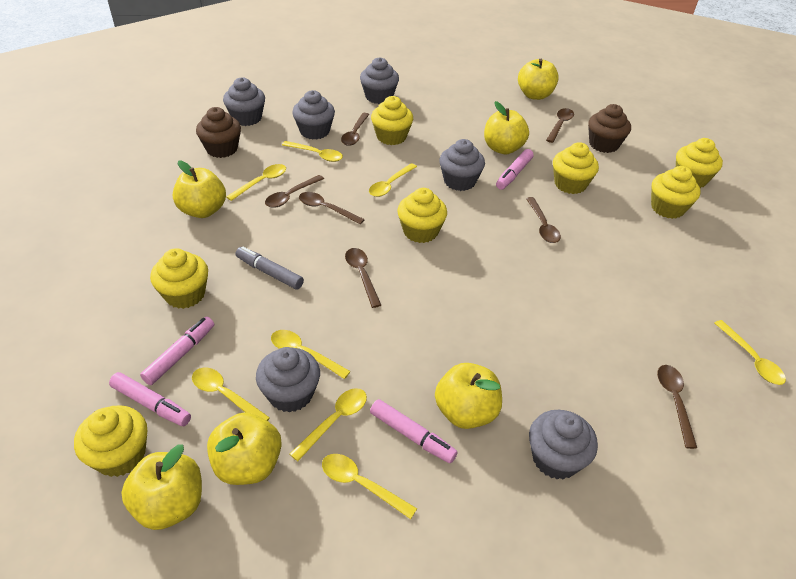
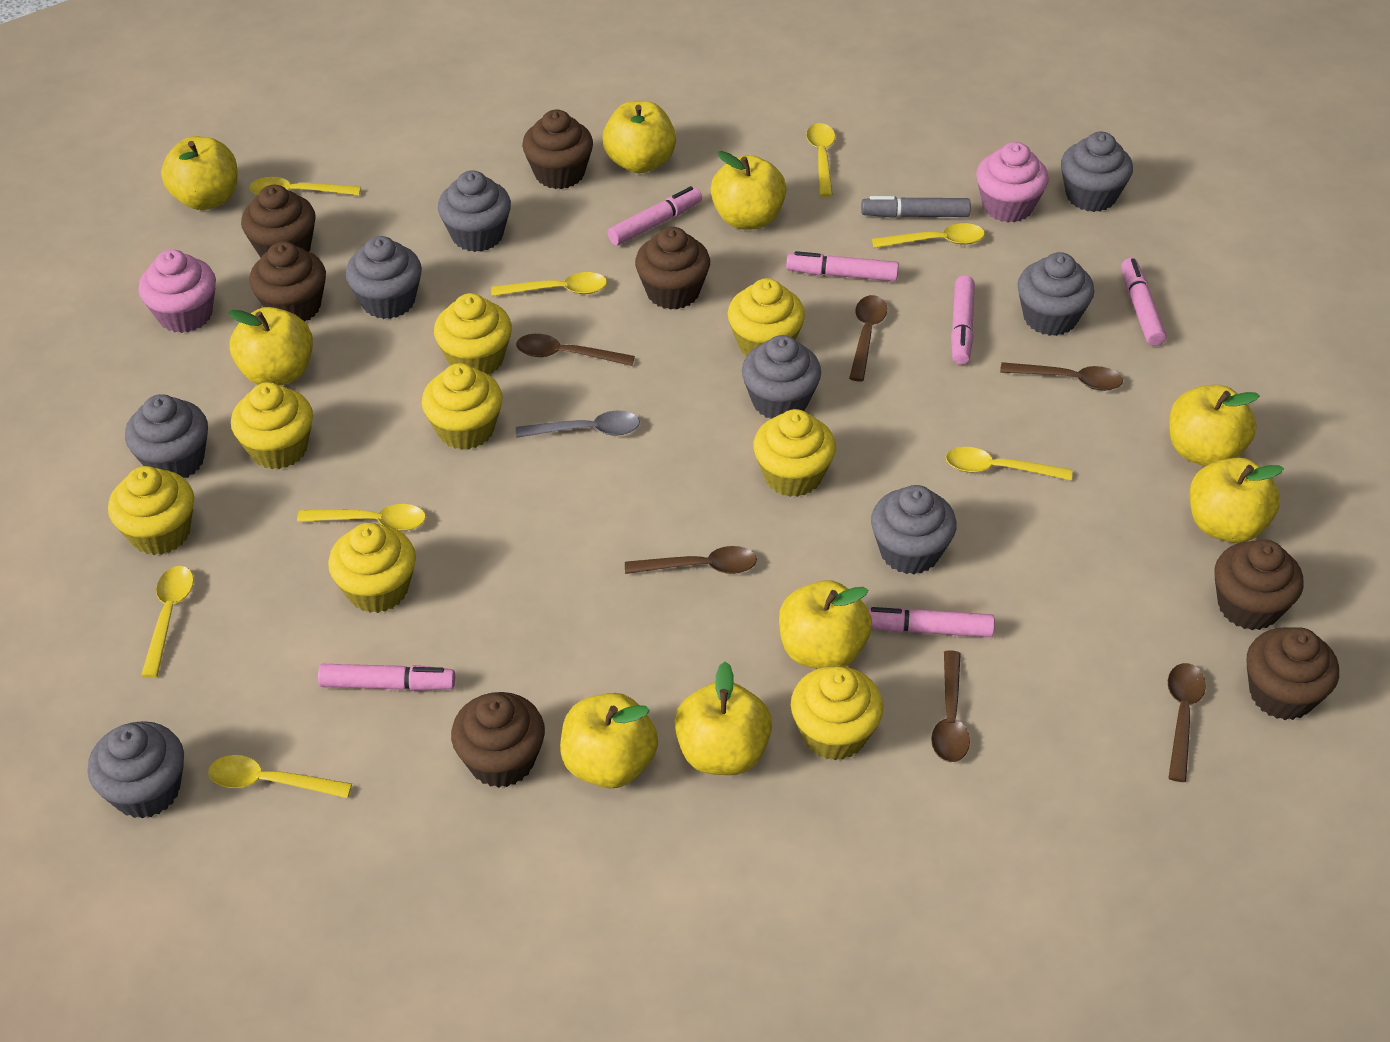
brown cupcake: [196,107,241,158] [588,104,631,153] = 2 -> [241,185,316,257] [249,242,326,322] [451,692,545,788] [522,109,593,189] [635,227,710,310] [1214,539,1303,630] [1247,627,1339,720] = 7
brown spoon: [265,175,324,208] [299,192,365,225] [341,113,369,146] [345,248,381,308] [526,197,561,243] [546,108,574,143] [657,365,697,449] = 7 -> [516,334,635,366] [625,546,757,574] [849,295,887,381] [931,650,970,762] [1000,362,1123,391] [1168,663,1206,782] = 6
grey cupcake: [223,77,265,126] [256,347,320,413] [292,90,335,140] [360,57,399,104] [439,139,485,191] [529,410,598,480] = 6 -> [88,721,184,819] [125,394,208,478] [346,236,422,319] [438,171,511,252] [742,335,821,419] [871,485,957,574] [1018,252,1094,336] [1061,132,1133,212] = 8
grey spoon: none = 0 -> [516,411,640,438] = 1
pink cupcake: none = 0 -> [139,249,216,333] [976,142,1049,223] = 2
pink marker: [109,372,191,426] [140,317,214,385] [370,399,458,463] [496,149,534,190] = 4 -> [318,664,455,691] [607,186,702,245] [786,251,899,281] [868,607,995,637] [951,276,975,365] [1121,258,1166,346] = 6
yellow apple: [121,445,202,530] [173,160,226,218] [207,412,282,485] [435,363,502,429] [484,101,529,154] [518,59,559,100] = 6 -> [161,136,238,210] [228,307,313,386] [560,693,658,788] [602,101,676,173] [674,662,772,775] [711,151,786,229] [779,580,872,669] [1169,385,1260,466] [1190,457,1284,543] = 9
yellow cupcake: [74,405,147,477] [150,248,208,309] [371,96,413,145] [397,188,447,243] [553,142,599,194] [651,166,701,219] [676,138,723,188] = 7 -> [108,466,194,555] [231,382,313,469] [328,523,416,613] [422,363,502,450] [434,293,512,374] [728,278,805,356] [753,409,836,497] [791,666,883,760] = 8

